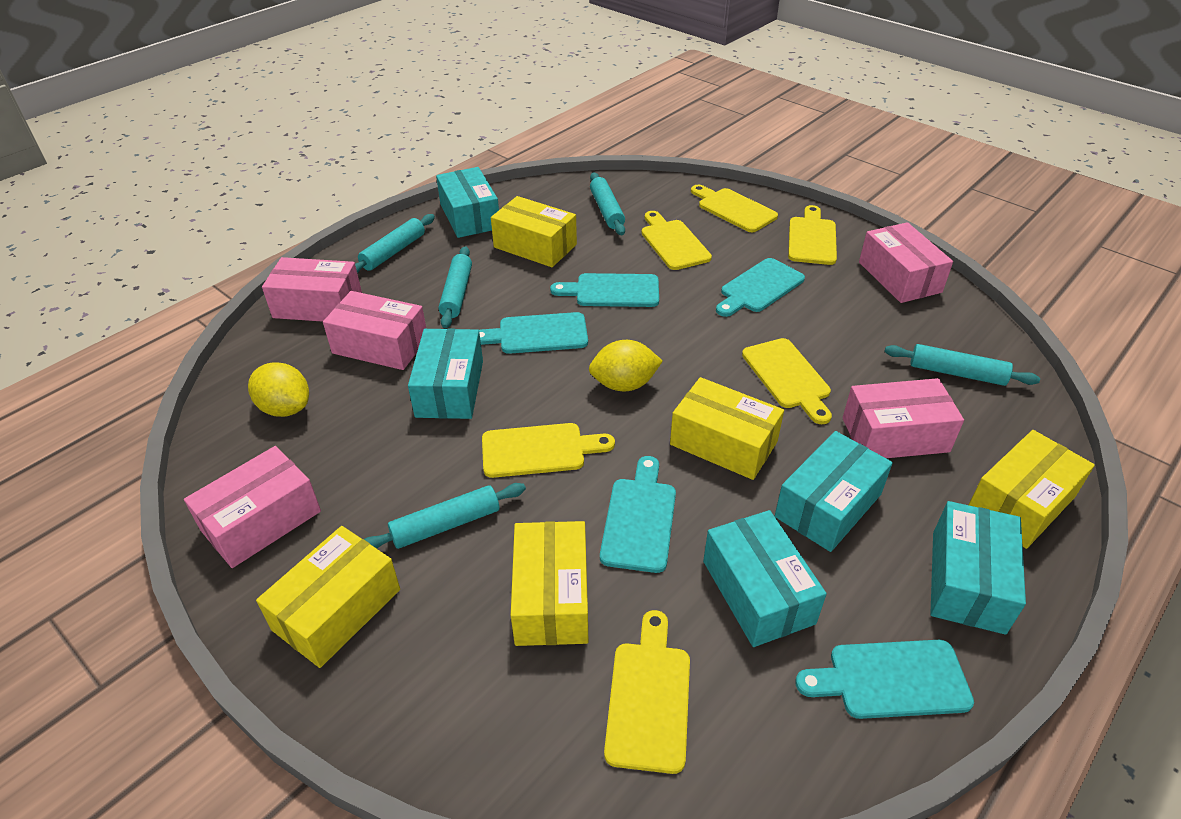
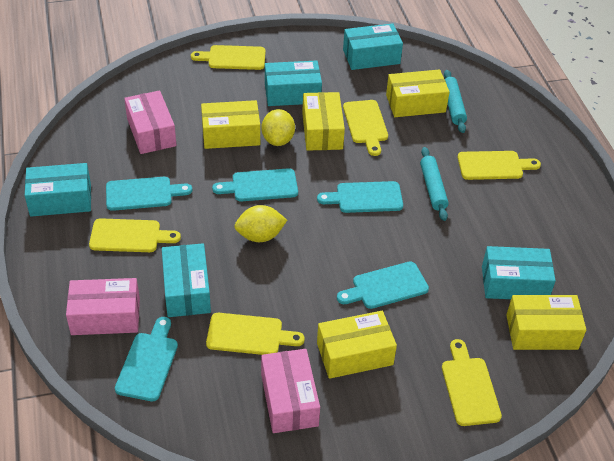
pink box: [184,446,321,568] [262,257,362,322] [323,291,426,370] [842,378,964,458] [859,222,953,303] = 5 -> [66,278,140,335] [124,90,176,154] [261,349,320,433] = 3
turquoise rolling pin: [355,214,435,273] [364,483,526,549] [439,246,472,329] [590,173,625,235] [884,344,1040,386] = 5 -> [420,147,448,221] [444,70,467,133] = 2

